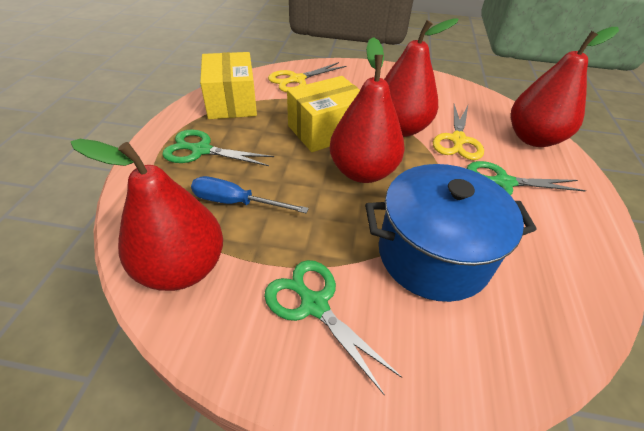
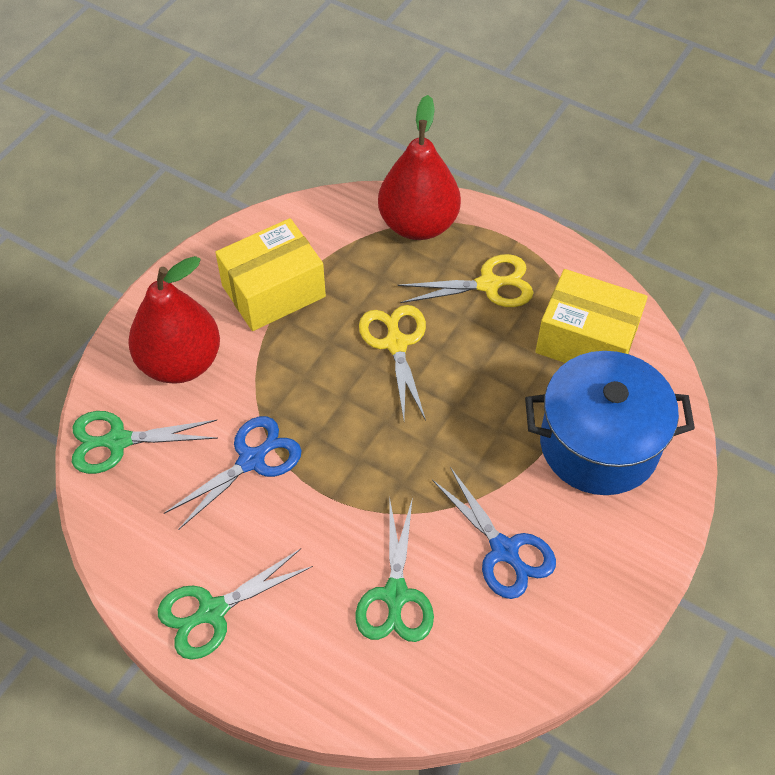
blue scissors: none = 0 -> [164,416,302,530] [432,467,556,599] = 2
blue screwdriver: [191,176,309,214] = 1 -> none = 0
red pear: [71,139,223,291] [330,37,404,183] [384,18,459,137] [511,27,619,147] = 4 -> [128,256,220,384] [378,95,461,240] = 2

